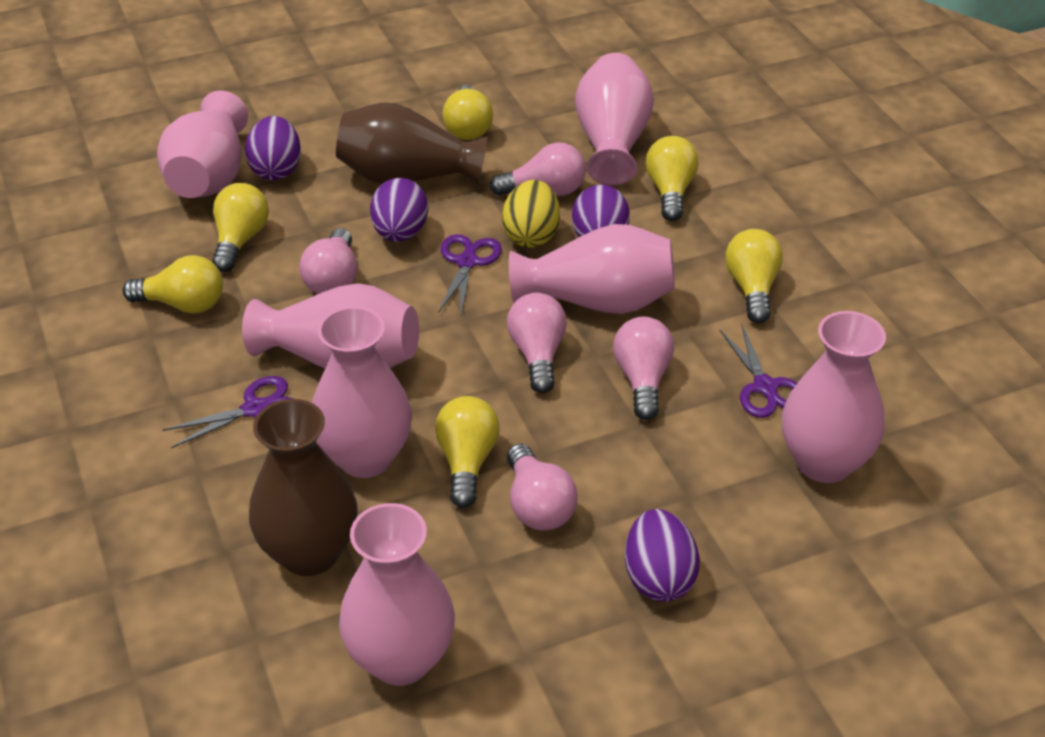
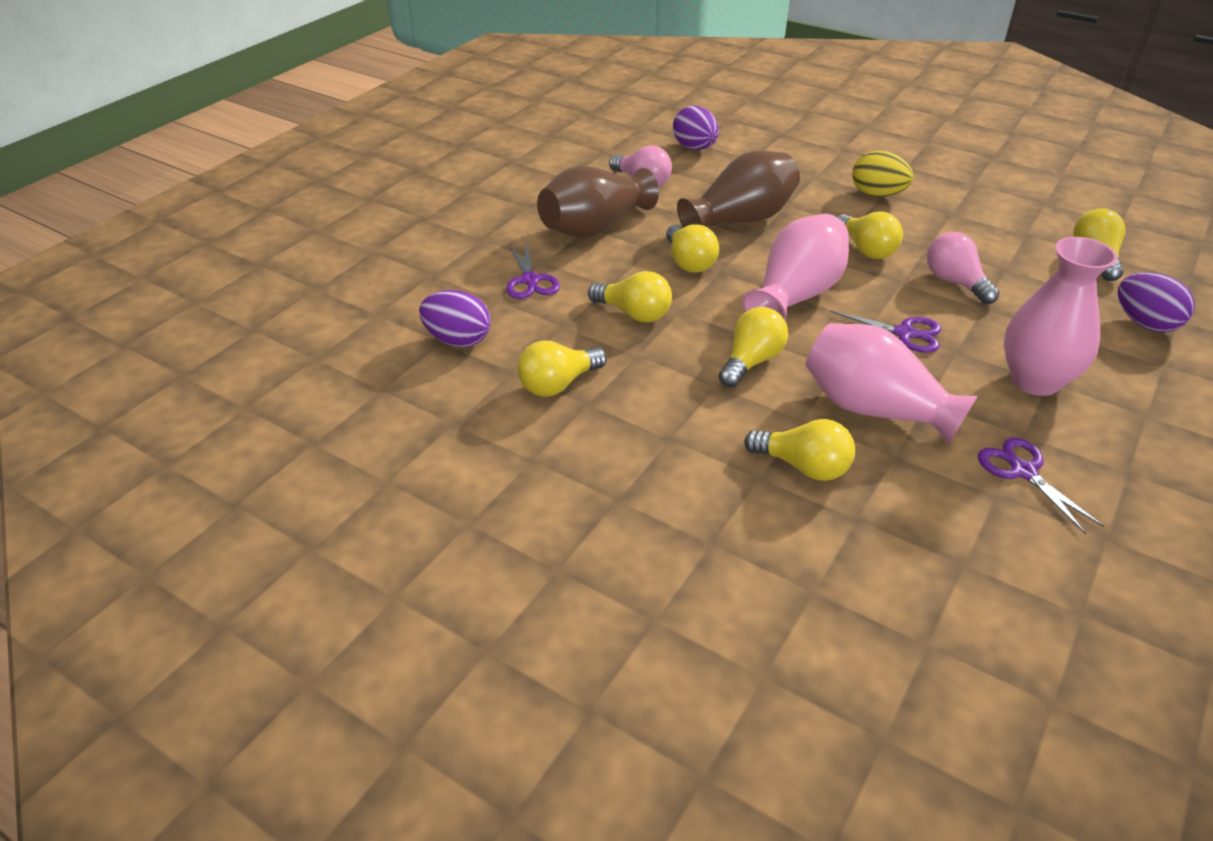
pink light bulb: [299,228,357,294] [490,142,586,196] [507,293,567,393] [507,443,578,530] [613,317,674,420] = 5 -> [609,145,672,187] [927,232,999,304] = 2
pink vase: [157,90,248,198] [242,283,419,368] [312,306,412,478] [339,503,455,686] [509,224,675,314] [575,53,654,185] [782,311,886,483] = 7 -> [743,214,849,321] [805,323,977,445] [1004,237,1117,396] = 3
purple egg: [245,116,301,180] [370,178,428,242] [572,184,630,237] [625,509,700,602] = 4 -> [419,290,491,347] [673,106,719,150] [1118,273,1195,332] = 3
yellow light bulb: [123,255,223,314] [212,183,269,272] [435,396,499,508] [442,85,493,140] [646,136,699,221] [725,229,783,323] = 6 -> [517,340,607,397] [588,271,672,322] [666,224,719,273] [718,307,788,387] [744,419,855,481] [837,211,903,259] [1073,208,1126,281] = 7

